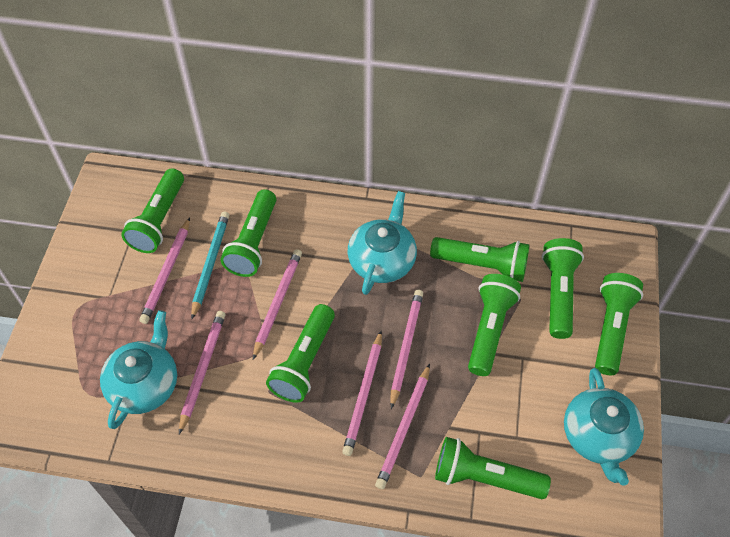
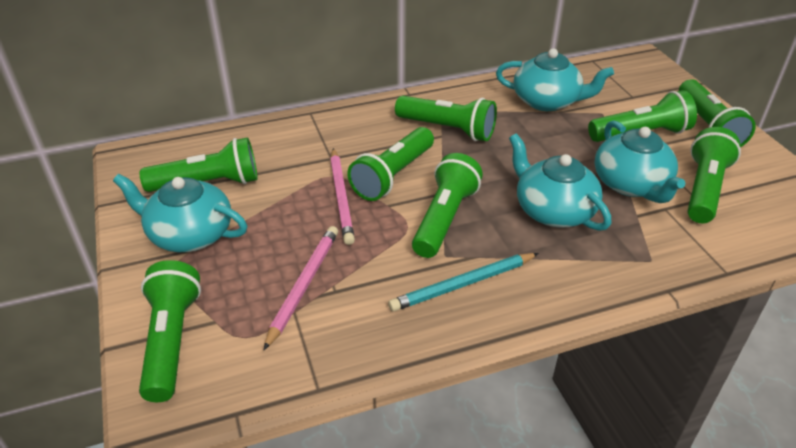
pink pencil: [139,217,190,324] [179,311,225,434] [253,249,302,360] [342,331,382,456] [375,364,430,489] [390,289,423,409] = 6 -> [264,226,338,350] [330,148,355,245] = 2
turquoise teapot: [100,310,177,429] [348,191,417,295] [564,368,644,486] = 3 -> [113,174,247,252] [496,49,614,111] [509,134,612,231] [594,121,685,203] = 4

